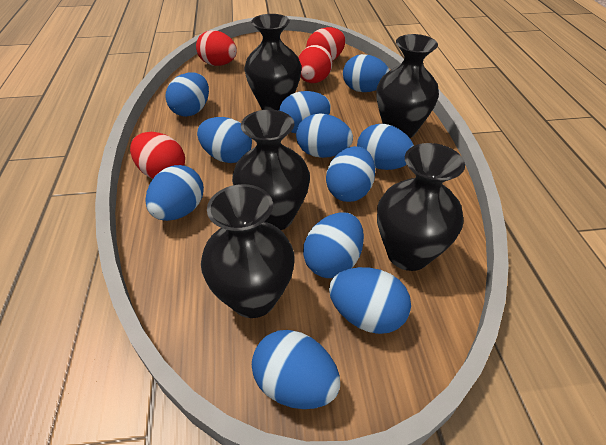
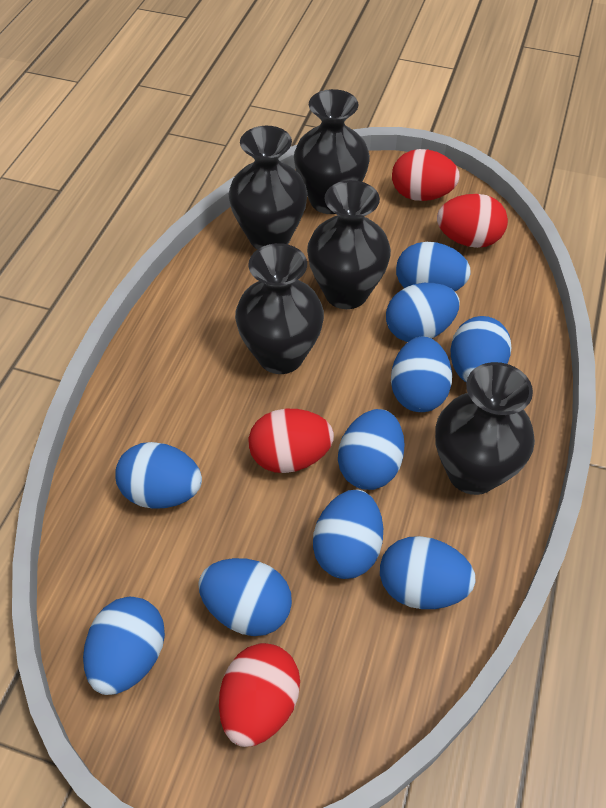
blue egg: [146,165,204,221] [166,72,209,117] [197,117,252,163] [252,330,340,409] [279,91,331,133] [296,113,353,158] [303,213,364,278] [326,146,375,202] [329,267,411,334] [343,54,390,92] [357,124,414,170] = 11 -> [83,597,165,695] [115,442,202,509] [198,558,292,636] [313,489,383,579] [338,409,405,490] [380,536,476,609] [386,283,460,342] [391,337,452,412] [396,242,471,291] [450,316,511,382] = 10

